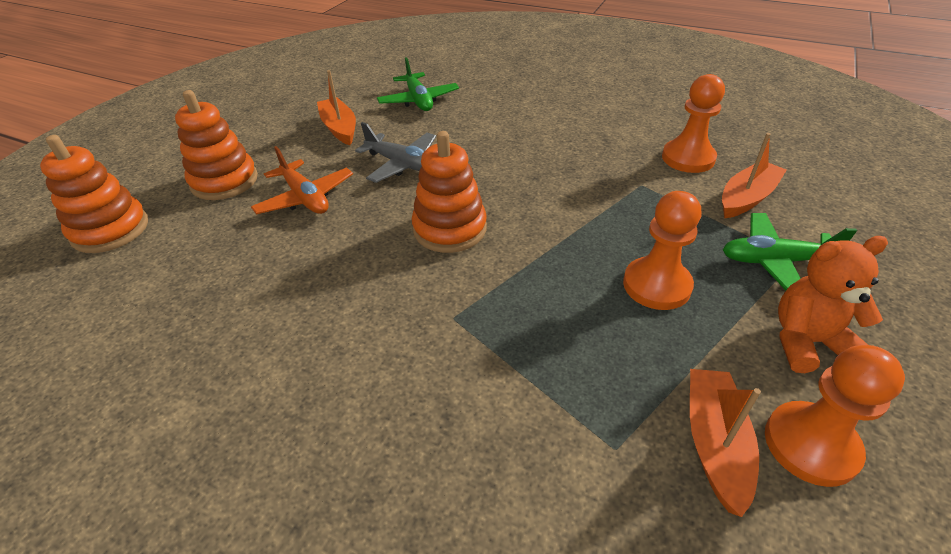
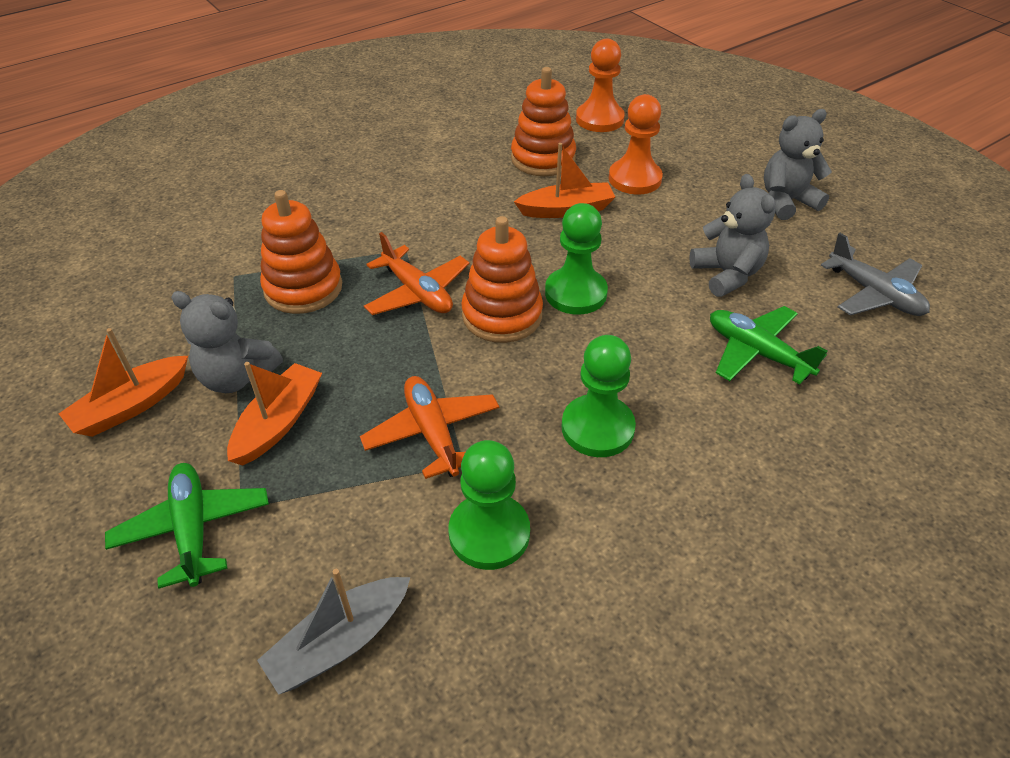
green pawn: none = 0 -> [448,440,530,570] [545,203,608,315] [562,335,636,457] = 3
grey boat: none = 0 -> [257,569,410,695] = 1
grey teddy bear: none = 0 -> [171,291,283,393] [689,174,775,297] [764,109,832,220] = 3
orange pawn: [623,191,701,310] [662,74,725,173] [765,345,905,487] = 3 -> [576,39,625,132] [609,94,663,194] = 2
orange plane: [251,146,353,214] = 1 -> [360,376,499,479] [364,232,469,315] = 2
orange teddy bear: [778,236,888,373] = 1 -> none = 0

